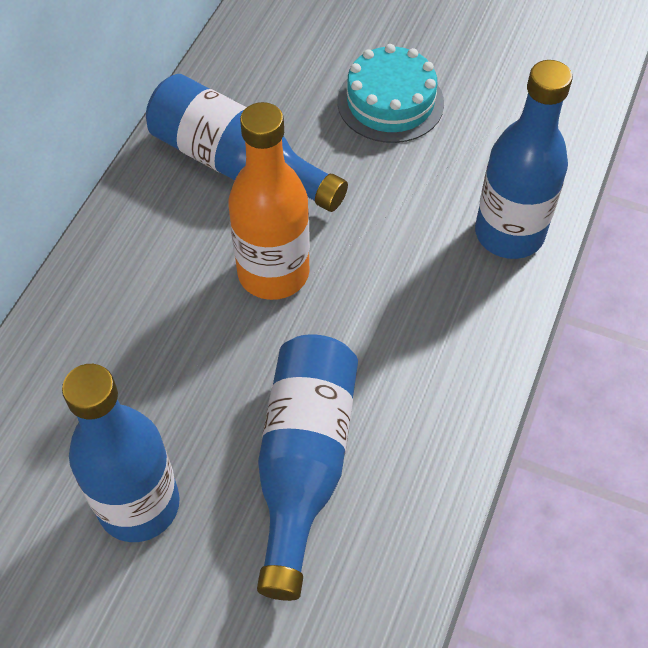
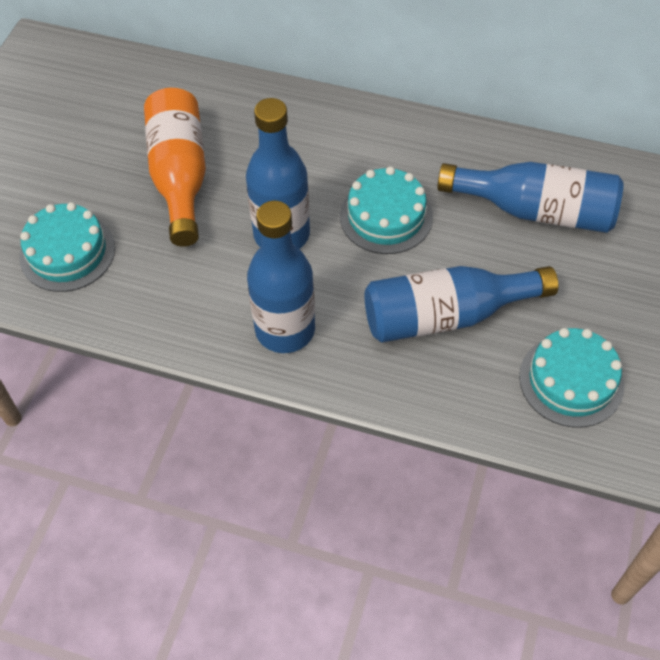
turquoise cake: [337,44,444,143] = 1 -> [19,202,115,292] [340,166,433,254] [519,328,624,428] = 3

